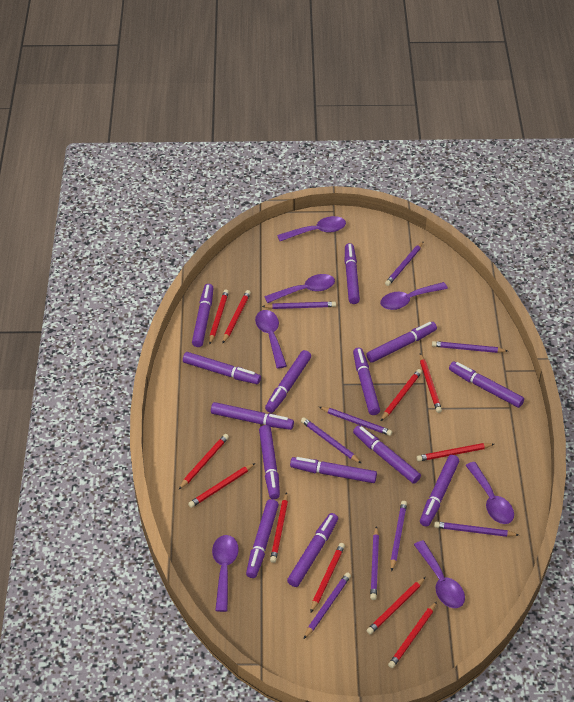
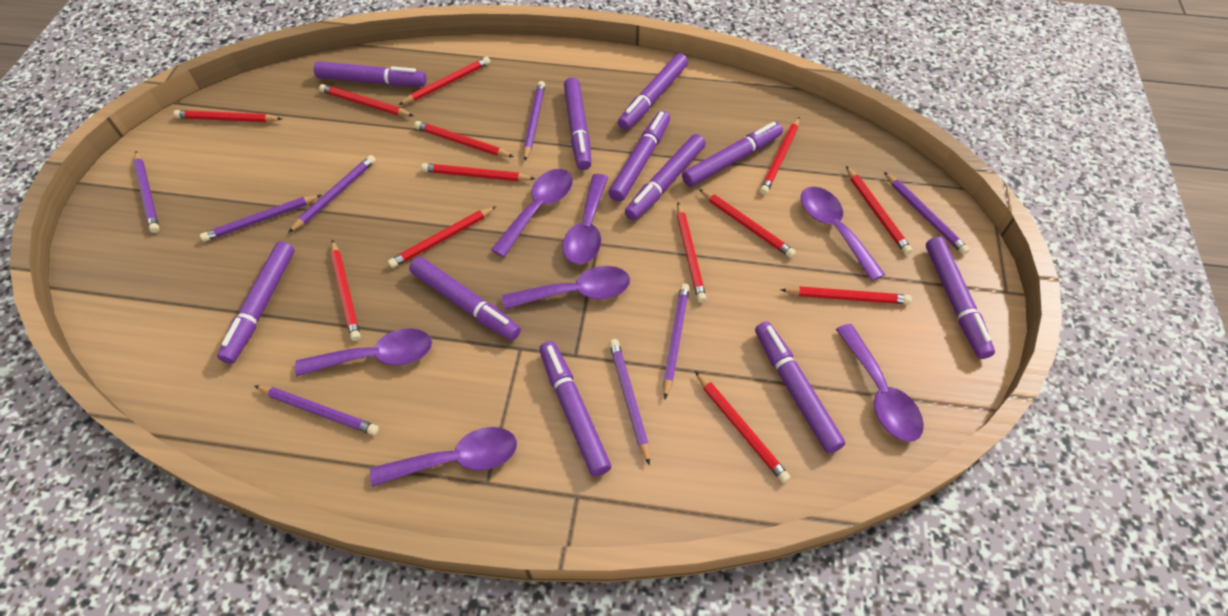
purple marker: [183,352,261,384] [192,284,214,347] [211,402,294,430] [246,499,279,578] [259,425,280,499] [265,350,311,413] [287,513,338,587] [290,457,377,483] [345,243,360,304] [353,348,380,415] [353,425,421,484] [366,322,437,363] [420,455,459,527] [449,362,524,408] = 14 -> [217,241,295,364] [314,61,427,86] [409,257,521,341] [539,341,611,477] [564,77,591,170] [609,111,670,202] [618,53,688,130] [625,134,706,220] [682,122,783,187] [755,322,845,453] [926,237,995,359] = 11
purple pencil: [262,302,336,309] [301,417,362,464] [304,572,351,639] [319,407,392,436] [370,526,379,600] [385,241,424,286] [390,501,407,572] [432,341,508,353] [434,522,519,537] = 9 -> [133,151,159,233] [200,195,322,242] [255,386,379,435] [288,155,376,233] [523,81,545,161] [609,339,650,465] [663,283,690,399] [884,172,970,255] = 8
red pencil: [178,434,229,490] [188,463,255,508] [209,289,229,345] [222,290,251,344] [270,492,288,563] [310,543,345,613] [367,577,426,634] [381,369,422,421] [388,601,437,668] [417,443,494,461] [420,353,442,413] = 11 -> [173,110,282,122] [319,84,413,116] [331,240,361,341] [388,206,496,268] [398,57,491,105] [414,121,514,157] [421,163,535,181] [677,202,707,302] [695,371,790,483] [699,189,796,258] [760,117,799,195] [781,286,912,304] [846,166,912,255] = 13

